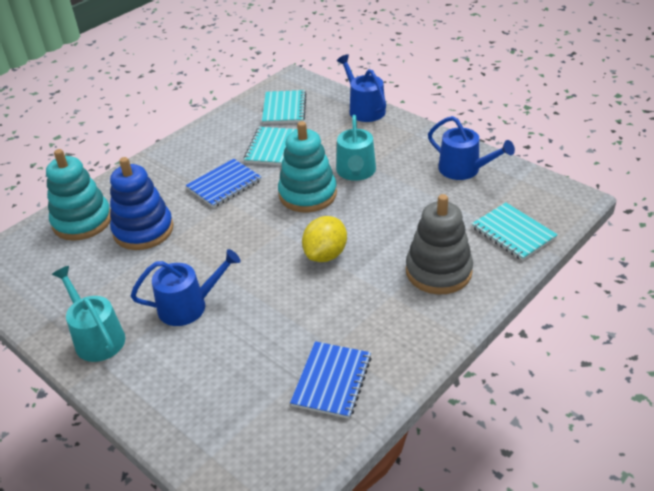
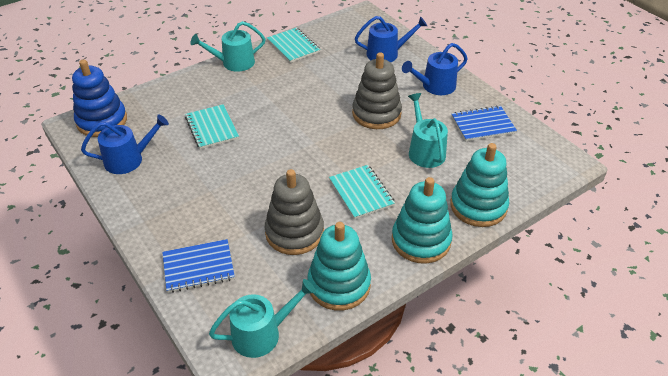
grey stacking toy: [406,194,473,294] = 1 -> [265,169,324,255] [352,52,402,129] = 2
turquoise stacking toy: [46,149,111,241] [278,121,337,213] = 2 -> [307,222,371,310] [392,177,453,264] [450,143,509,227] = 3
turquoise watering can: [52,266,125,362] [336,115,376,181] = 2 -> [190,21,265,72] [209,279,316,358] [408,93,448,168] = 3
yellow lemon: [302,216,347,262] = 1 -> none = 0

